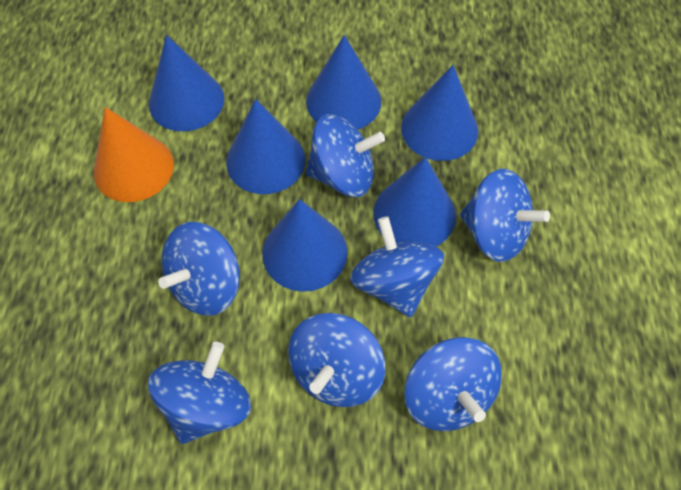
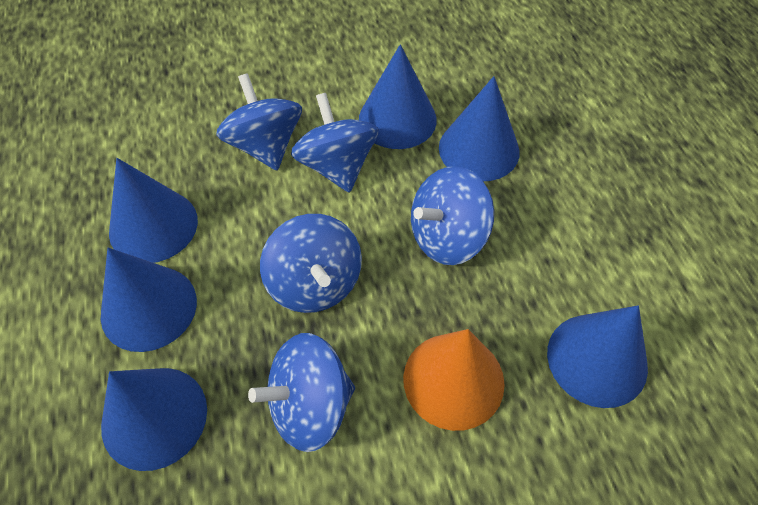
blue spinning top: [148,342,251,444] [158,222,240,316] [288,313,386,407] [306,114,385,197] [350,217,444,317] [405,337,502,431] [460,169,550,262] = 7 -> [216,73,302,170] [248,333,355,452] [260,214,362,313] [291,93,379,193] [411,166,494,265] = 5

